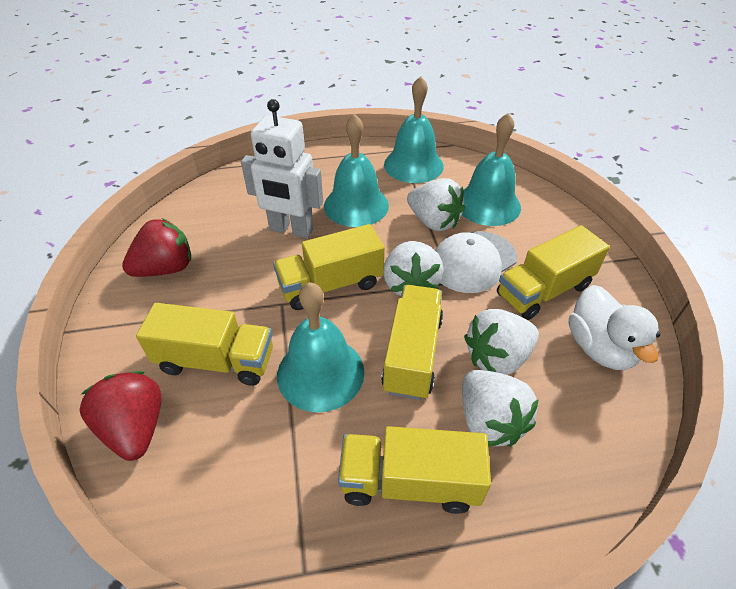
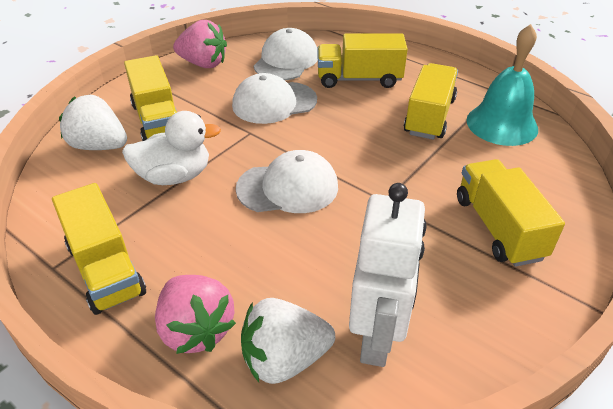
pink strawberry: none = 0 -> [155,275,236,354] [173,20,227,68] = 2
red strawberry: [80,371,161,461] [122,218,191,277] = 2 -> none = 0
turquoise bell: [277,282,364,412] [324,114,389,227] [384,76,444,183] [462,113,521,226] = 4 -> [466,24,538,146] = 1
white cap: [435,231,517,293] = 1 -> [232,73,317,124] [236,150,338,213] [254,28,318,81] = 3
white strawberry: [383,241,443,296] [407,178,465,231] [462,370,539,447] [464,309,539,375] = 4 -> [59,95,127,150] [241,298,335,384] = 2

